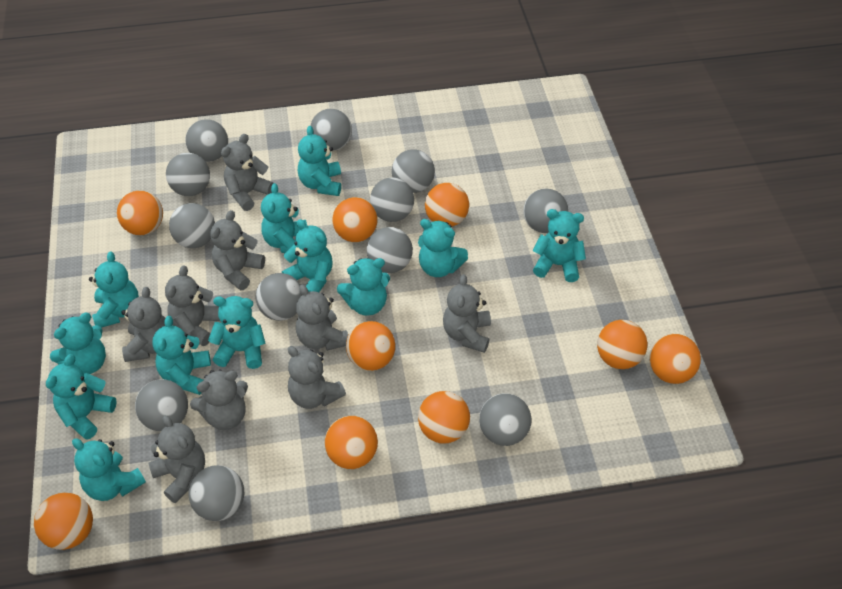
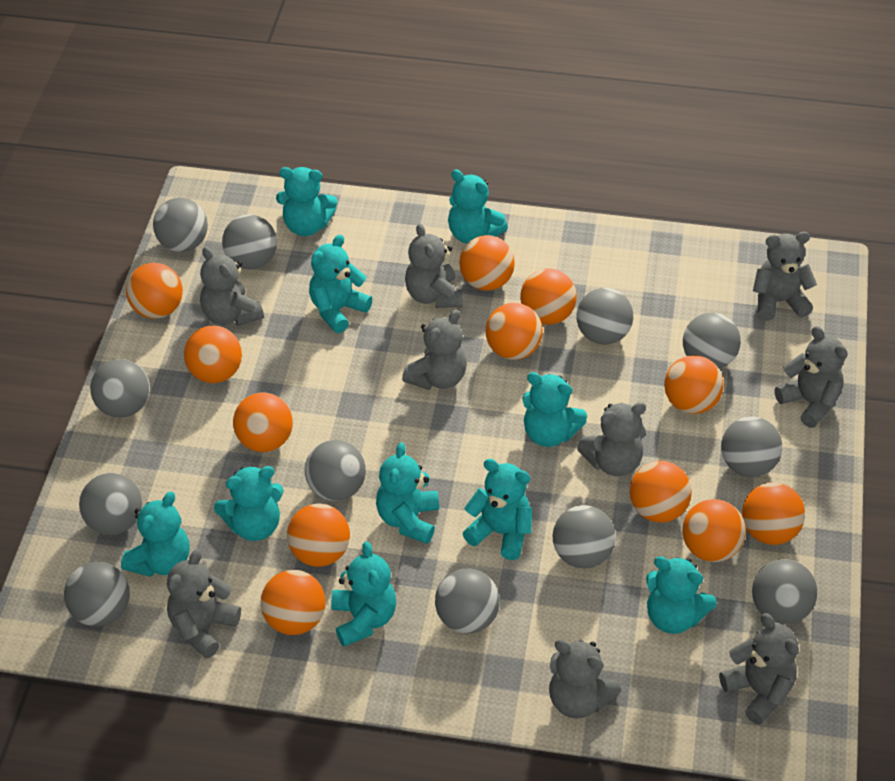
orange ball: [34,493,93,550] [117,191,163,235] [325,416,378,469] [333,197,377,242] [346,321,395,371] [418,391,470,443] [425,183,469,226] [597,320,647,369] [649,334,701,384] = 9 -> [126,263,183,319] [184,325,242,383] [233,393,293,452] [261,570,326,635] [287,503,350,567] [459,235,515,290] [485,303,543,360] [520,268,577,325] [629,461,692,522] [664,355,724,414] [683,499,746,562] [742,482,805,545] = 12
turquoise teddy bear: [46,354,117,440] [50,313,106,374] [72,438,146,501] [89,251,139,328] [152,316,211,395] [208,296,266,369] [261,183,307,253] [282,219,333,292] [298,126,341,196] [337,258,390,316] [418,219,468,277] [533,209,586,282] = 12 -> [121,492,190,577] [214,466,284,541] [276,167,338,236] [309,234,372,333] [331,542,396,646] [376,442,439,544] [448,170,508,244] [463,459,532,560] [522,372,587,447] [646,556,717,634] = 10

